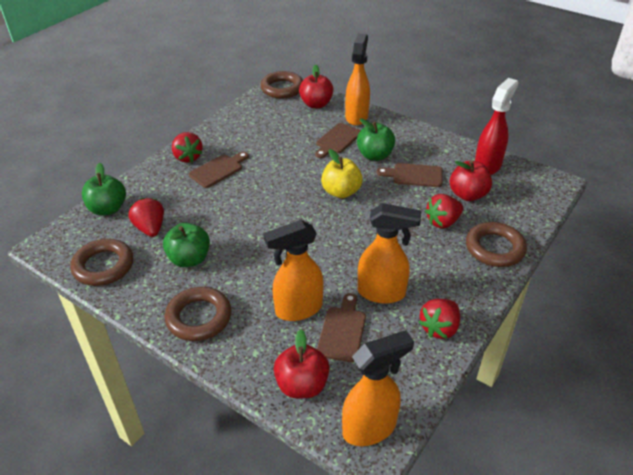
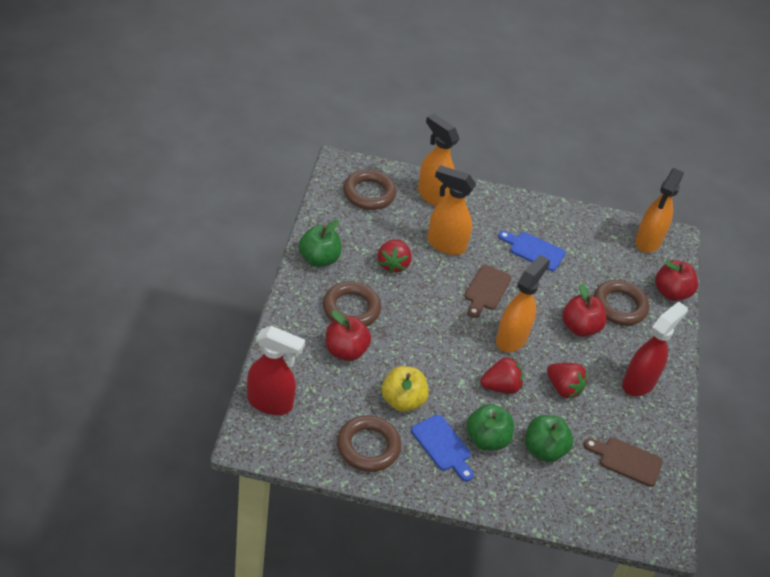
blue cutting board: none = 0 -> [411,414,474,482] [498,231,566,271] = 2
brown cutting board: [189,152,249,188] [315,123,361,158] [317,293,366,362] [377,163,443,187] = 4 -> [464,265,512,318] [584,437,663,487] = 2
red spray bottle: [475,78,518,175] = 1 -> [247,326,305,415] [622,301,688,396] = 2
red strawberry: [129,198,164,237] [172,132,203,163] [419,299,460,339] [425,194,463,229] = 4 -> [378,239,412,273] [480,357,523,394] [547,363,588,398] = 3

